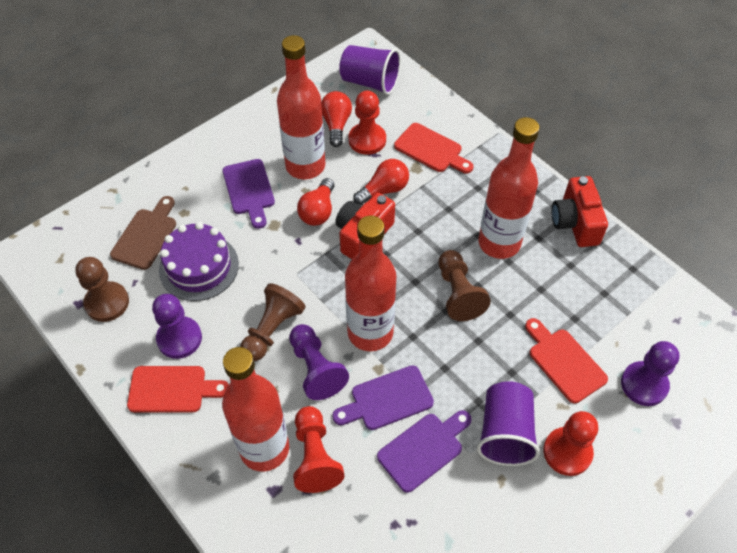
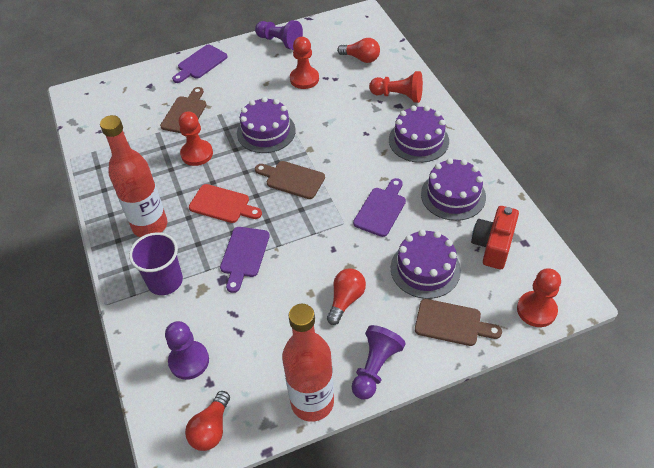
brown cutting board: [110,196,176,270] = 1 -> [160,87,207,133] [255,161,325,199] [415,299,502,346] = 3
brown pawn: [75,257,129,322] [240,283,306,361] [438,250,491,321] = 3 -> none = 0
purple cake: [159,222,239,301] = 1 -> [237,97,296,153] [389,105,449,163] [391,229,461,299] [421,158,486,221] = 4
purple cup: [339,45,401,95] [477,381,540,466] = 2 -> [129,232,183,295] = 1
red bottle: [222,347,289,472] [277,35,325,179] [345,216,396,351] [478,117,540,259] = 4 -> [100,115,167,237] [282,304,334,422] = 2
red camera: [335,192,395,259] [552,176,608,247] = 2 -> [471,206,519,269] = 1
red cutting board: [127,366,229,413] [394,123,473,173] [525,318,608,403] = 3 -> [189,184,262,223] = 1
red pawn: [293,406,345,493] [349,90,386,155] [543,411,598,476] = 3 -> [178,112,213,166] [290,37,319,89] [369,71,423,103] [517,268,561,327] = 4

